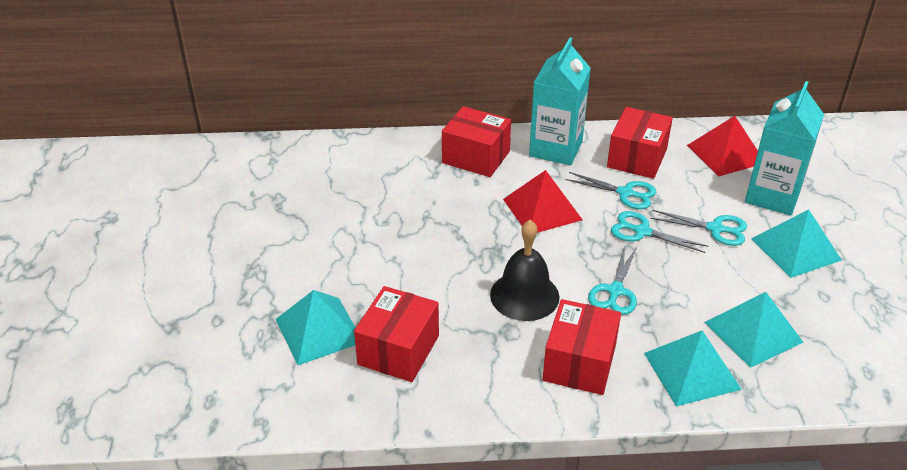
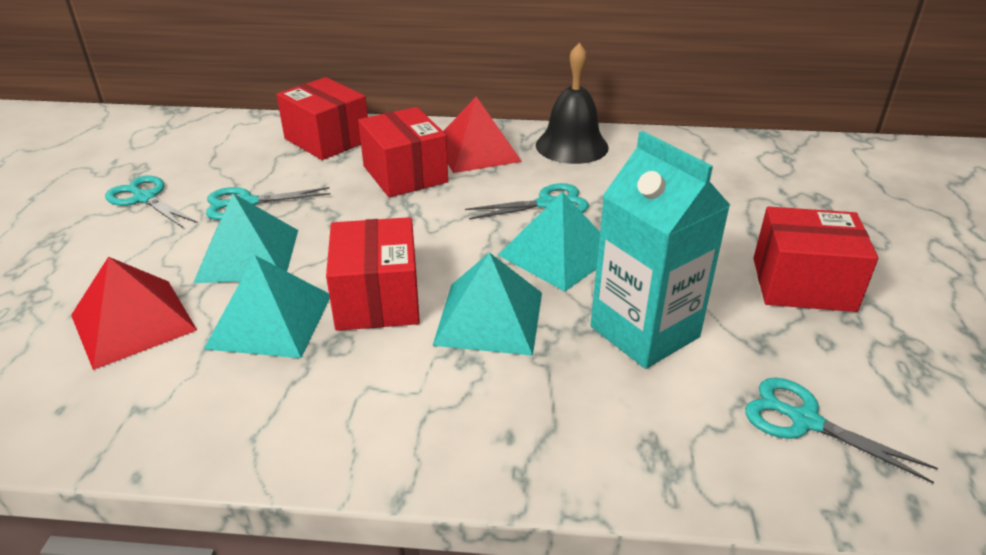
turquoise carton: [529,37,591,165] [745,81,824,216] = 2 -> [590,131,730,369] = 1

